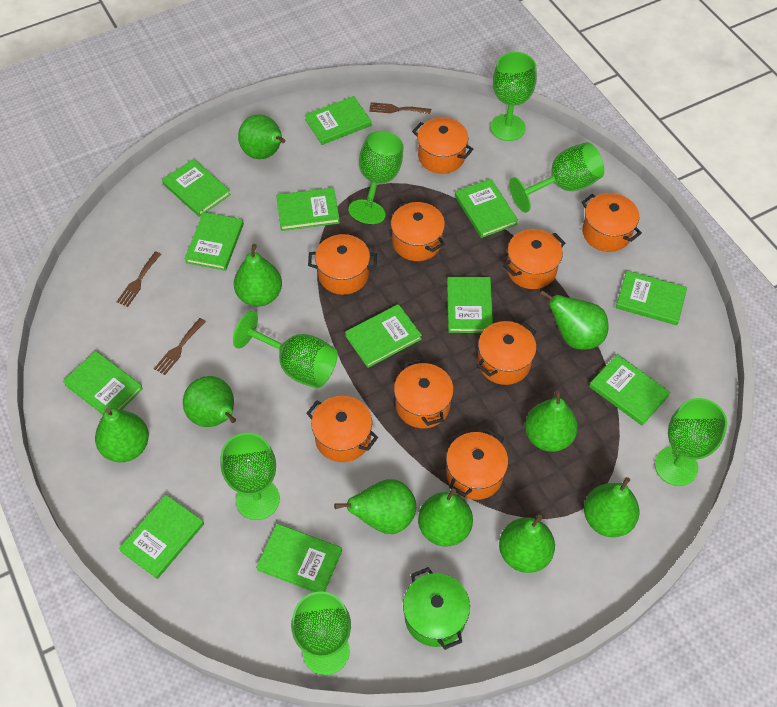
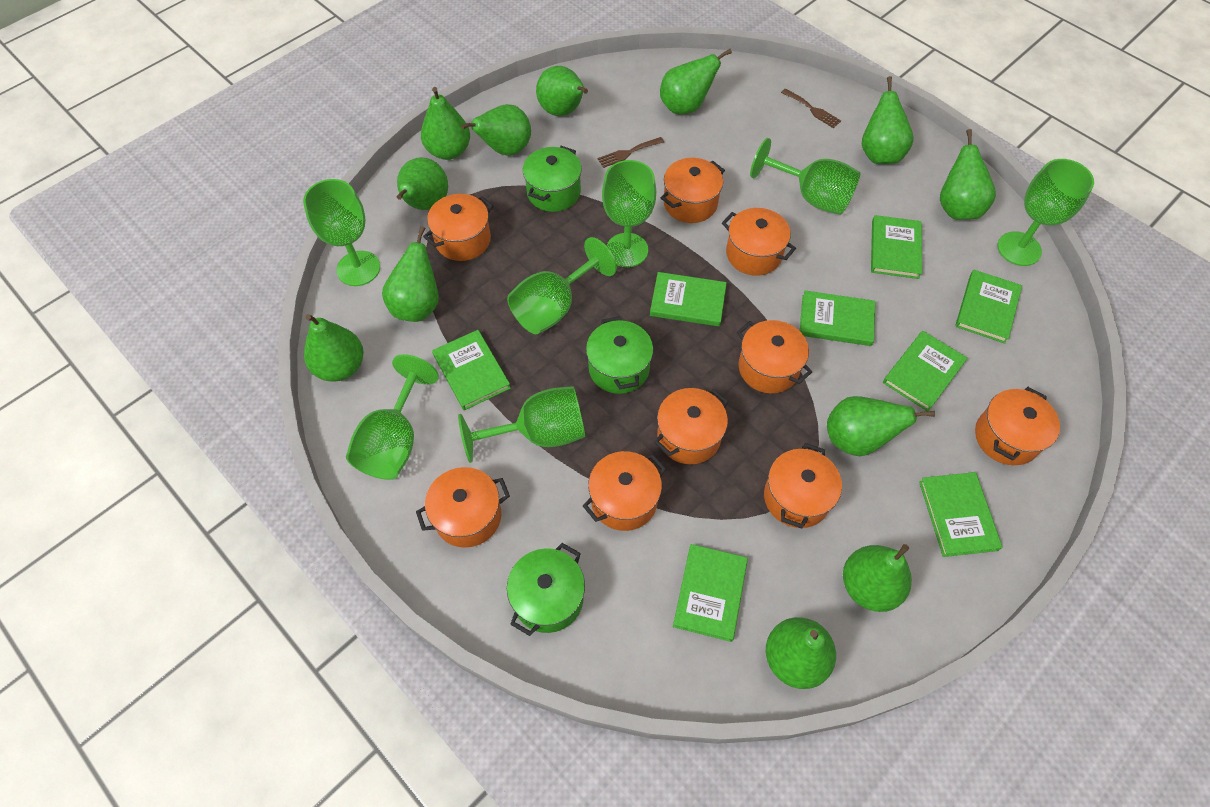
brown fork: [117,251,161,307] [154,318,206,375] [369,102,431,114] = 3 -> [597,137,664,168] [781,88,841,128] = 2
green book: [63,351,143,415] [119,495,204,579] [162,159,231,217] [185,212,244,271] [256,524,342,592] [276,187,340,231] [305,96,371,145] [345,304,422,368] [447,277,493,333] [455,179,518,238] [589,354,670,426] [616,271,687,325] = 12 -> [432,330,511,410] [650,272,727,327] [673,544,748,642] [800,291,875,346] [871,215,922,279] [883,331,968,411] [919,472,1002,557] [955,270,1022,344] = 8
green pear: [95,408,149,462] [183,376,236,427] [234,244,282,306] [238,115,286,159] [334,479,416,534] [418,488,473,547] [499,515,555,573] [525,390,578,452] [540,290,609,350] [584,477,640,537] = 10 -> [304,314,364,381] [382,226,439,322] [397,157,448,210] [421,87,470,160] [461,104,531,156] [536,66,588,116] [660,49,732,114] [766,617,836,689] [827,396,935,456] [843,544,912,612] [862,76,913,164] [940,129,996,220] = 12
green pot: [403,567,470,650] = 1 -> [507,543,585,636] [523,146,582,212] [586,316,653,394] = 3

